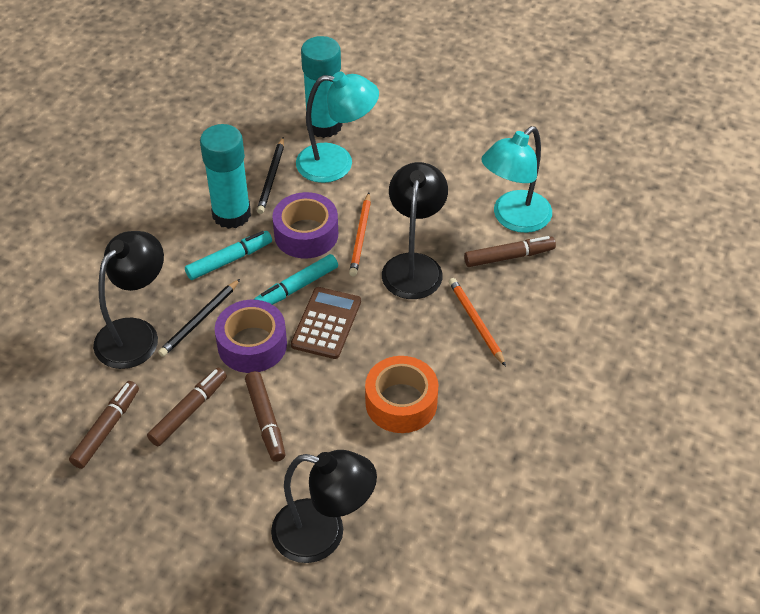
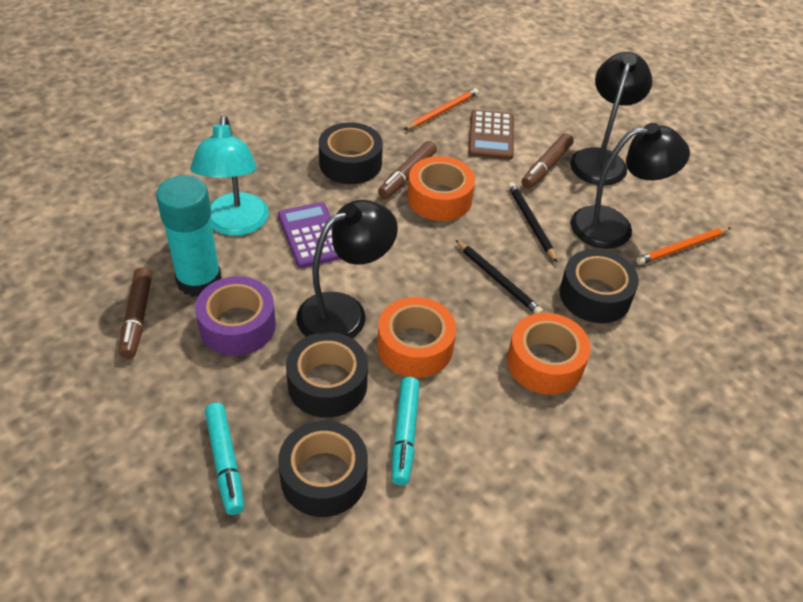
black tape: none = 0 -> [278,421,368,517] [286,332,368,418] [319,123,383,184] [560,249,639,323] = 4
brown marker: [69,381,139,469] [147,368,227,446] [245,371,285,462] [464,236,556,267] = 4 -> [119,267,152,359] [378,141,437,199] [522,133,574,189] = 3
orange tape: [365,356,438,433] = 1 -> [377,297,456,378] [408,156,475,221] [507,313,591,394] = 3
purple calculator: none = 0 -> [278,202,341,268] = 1
purple tape: [215,300,287,373] [272,192,338,258] = 2 -> [195,276,276,356] = 1
turquoise glue stick: [200,124,251,229] [301,36,343,138] = 2 -> [156,175,222,297] = 1
turquoise lamp: [296,72,379,183] [481,126,552,233] = 2 -> [190,115,269,236] = 1

